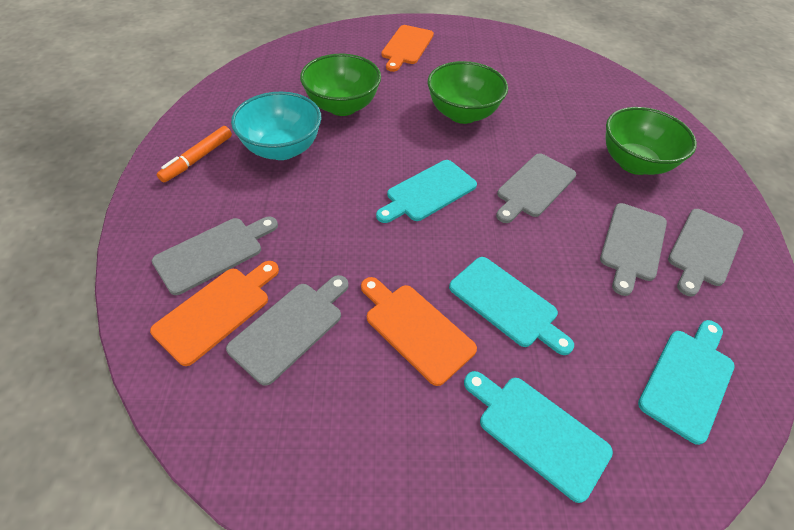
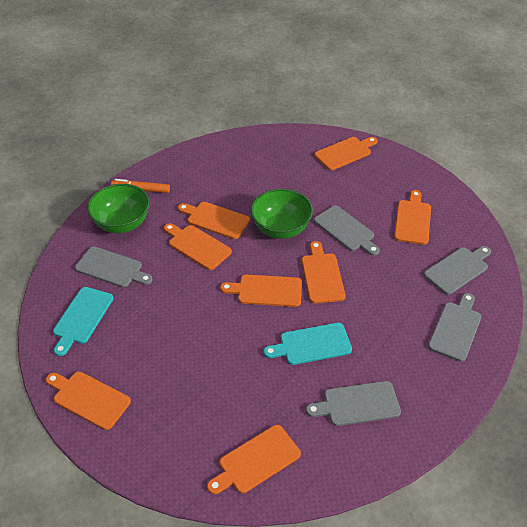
green bowl: [300,54,381,116] [428,61,508,124] [606,107,697,175] = 3 -> [87,184,150,233] [251,189,313,239] = 2
orange cutting board: [150,261,279,366] [361,277,477,386] [381,25,434,72] = 3 -> [46,372,131,430] [164,223,232,270] [178,202,250,239] [207,425,301,494] [220,274,302,307] [302,241,345,304] [315,137,377,170] [394,190,431,245] = 8
turquoise bowl: [231,92,322,160] = 1 -> none = 0
turquoise cutting board: [376,160,477,223] [449,257,574,355] [464,371,613,503] [638,320,735,445] = 4 -> [53,287,114,356] [264,323,352,365] = 2

